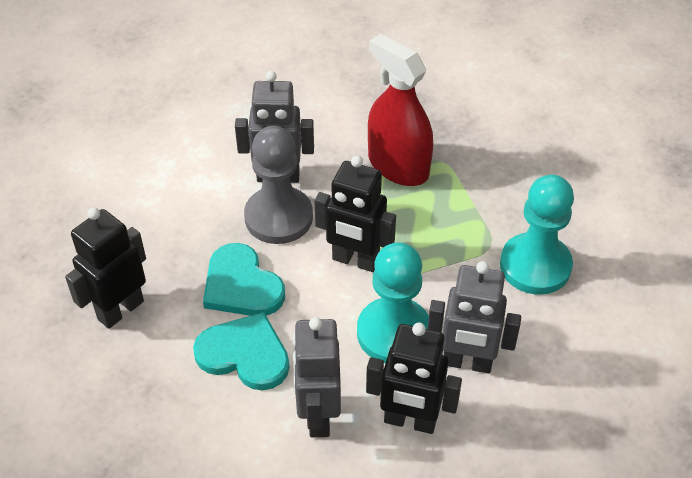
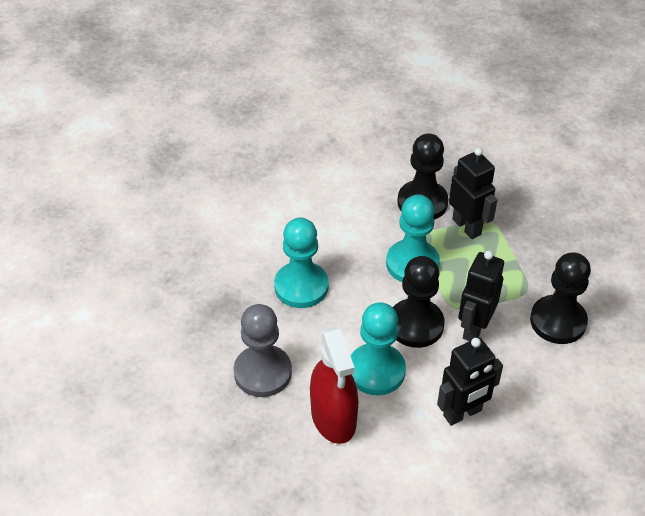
black pawn: none = 0 -> [393,256,445,348] [397,133,449,220] [530,252,591,344] = 3
grey robot: [235,71,314,183] [293,317,341,438] [428,261,521,374] = 3 -> none = 0
turquoise heart: [193,312,290,390] [203,243,285,316] = 2 -> none = 0
turquoise pawn: [357,242,429,363] [500,175,574,295] = 2 -> [274,217,329,308] [351,302,406,395] [386,195,440,282] = 3

